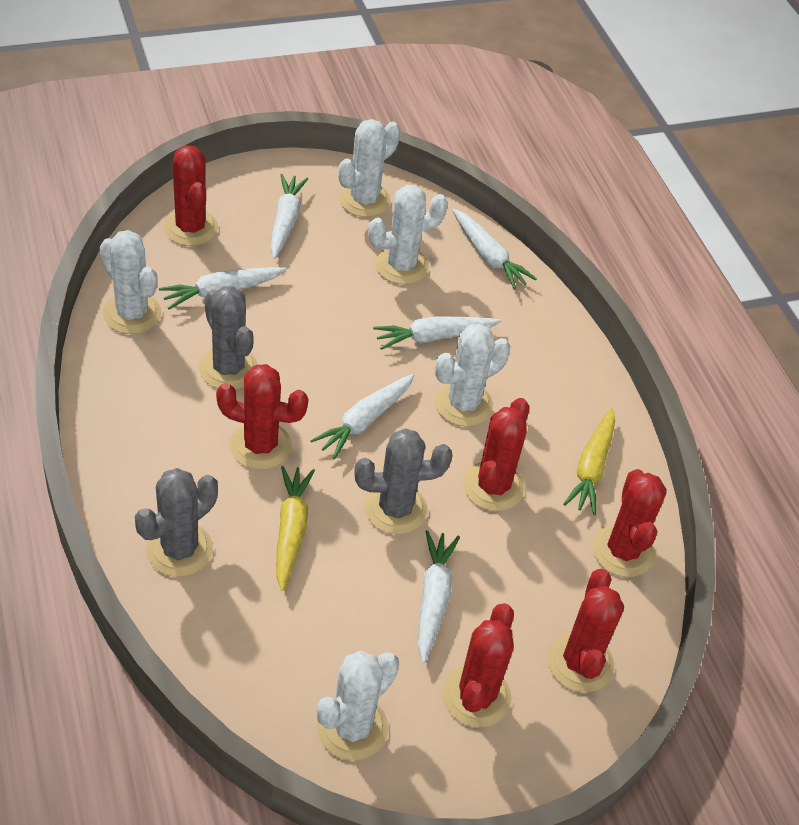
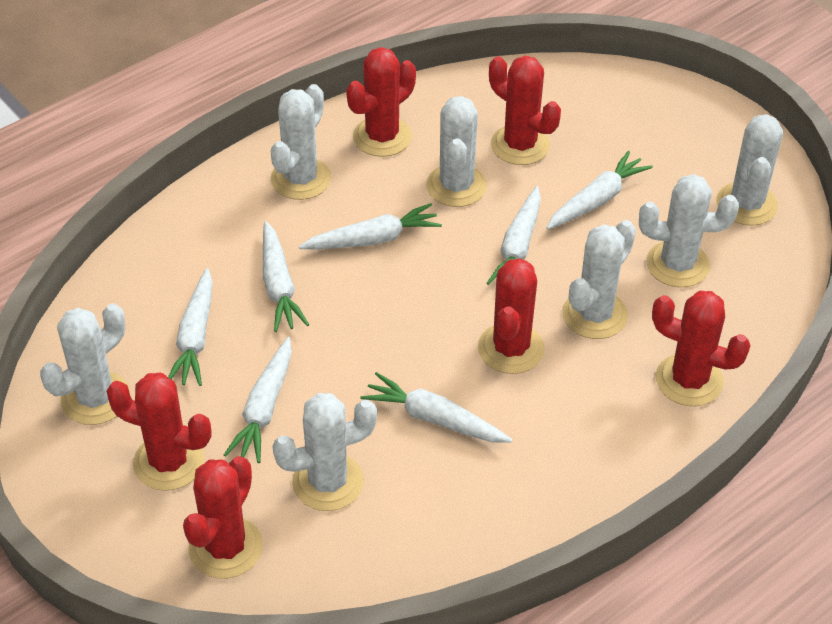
grey cactus: [135,468,218,577] [199,286,258,390] [354,428,453,534] = 3 -> none = 0
white cactus: [100,230,161,334] [317,651,399,760] [338,119,400,217] [368,185,448,284] [435,324,510,427] = 5 -> [40,303,130,425] [271,84,331,200] [272,393,377,511] [426,96,487,207] [562,220,636,339] [639,174,739,287] [716,114,783,226] = 7
white carrot: [159,267,287,310] [270,174,308,259] [310,374,415,459] [373,316,501,350] [418,530,460,663] [452,208,537,290] = 6 -> [168,268,213,386] [224,337,292,463] [263,221,309,332] [299,203,442,249] [360,372,513,443] [487,186,541,285] [546,151,653,229] = 7
yellow carrot: [276,466,315,591] [563,407,615,515] = 2 -> none = 0

